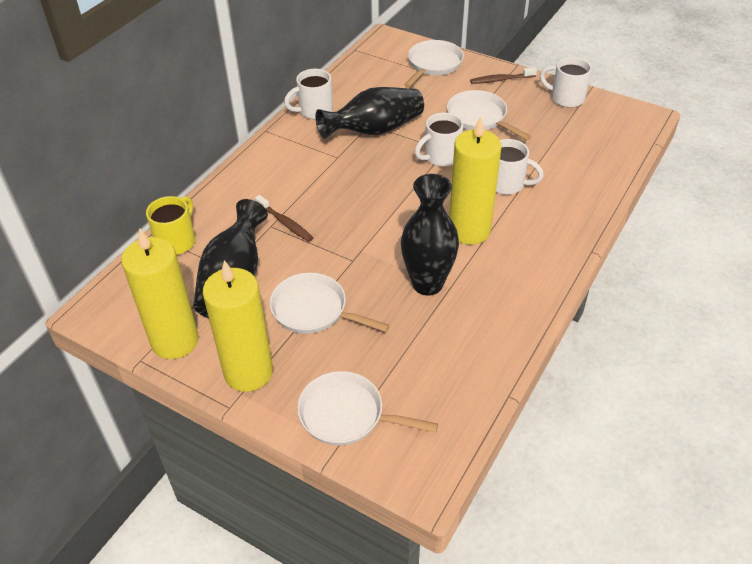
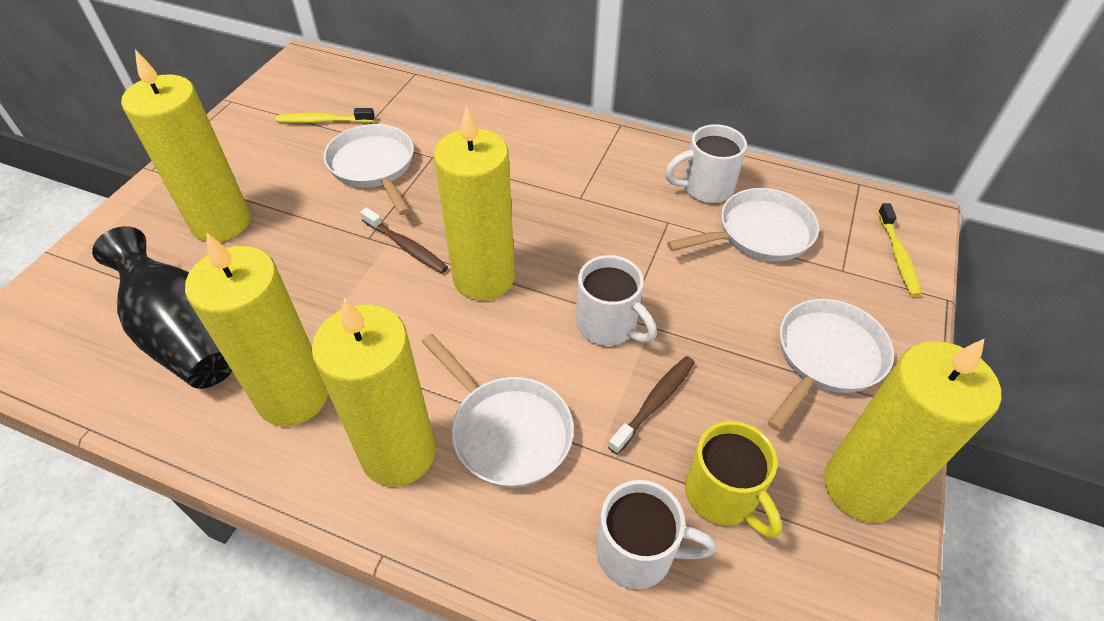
black vase: [193,199,268,318] [315,87,424,139] [401,174,459,295] = 3 -> [92,226,232,389] = 1
white mug: [284,69,333,119] [415,113,463,167] [496,139,544,195] [540,57,592,108] = 4 -> [576,255,657,346] [596,480,716,589] [665,124,747,203] = 3
yellow candle: [121,228,199,359] [203,260,273,392] [449,116,501,245] = 3 -> [121,49,251,242] [185,233,328,426] [312,297,436,487] [434,106,515,300] [824,338,1001,523] = 5
yellow toothbrush: none = 0 -> [275,108,375,123] [878,203,921,297] = 2

